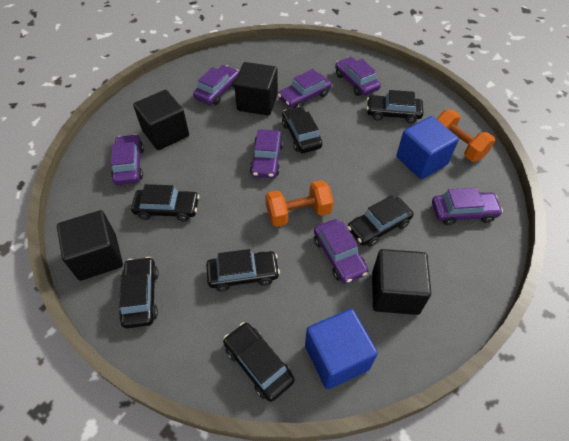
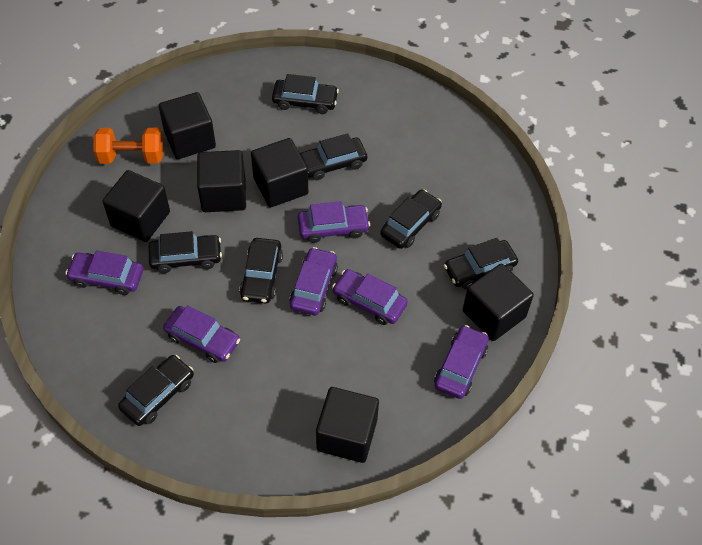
black cube: [57,210,123,281] [133,90,189,150] [234,62,278,115] [372,249,431,315] = 4 -> [102,170,170,242] [159,92,216,159] [197,150,246,212] [251,138,308,207] [316,387,379,463] [463,264,534,341] = 6
blue cube: [305,309,378,389] [396,116,459,179] = 2 -> none = 0
orange dumbbell: [265,180,334,227] [436,110,495,162] = 2 -> [94,128,163,164] = 1
purple car: [111,134,144,185] [193,65,239,105] [250,129,283,178] [278,69,331,108] [314,219,368,284] [335,57,381,96] [432,188,503,225] = 7 -> [65,251,143,295] [163,305,240,363] [289,247,338,315] [298,201,370,243] [332,269,408,325] [434,325,489,399] = 6

